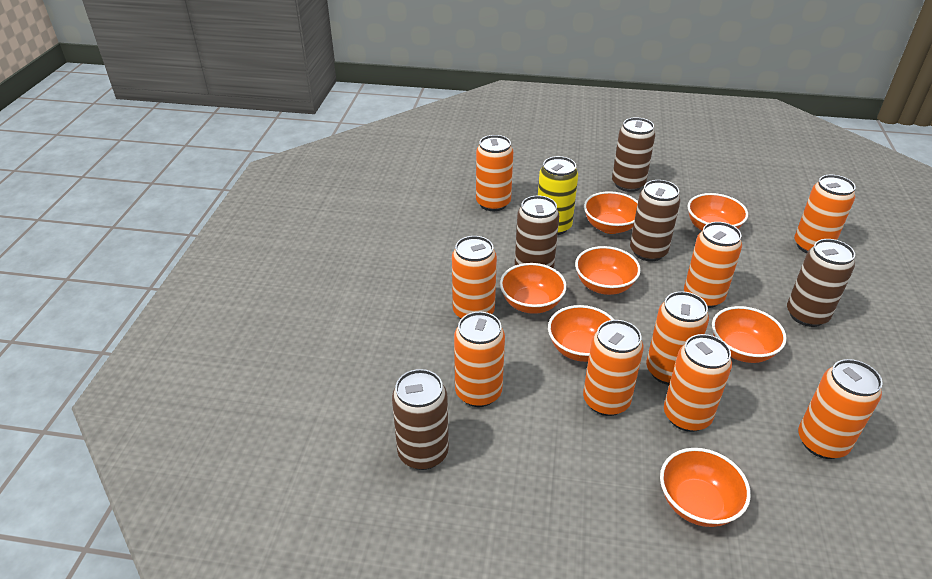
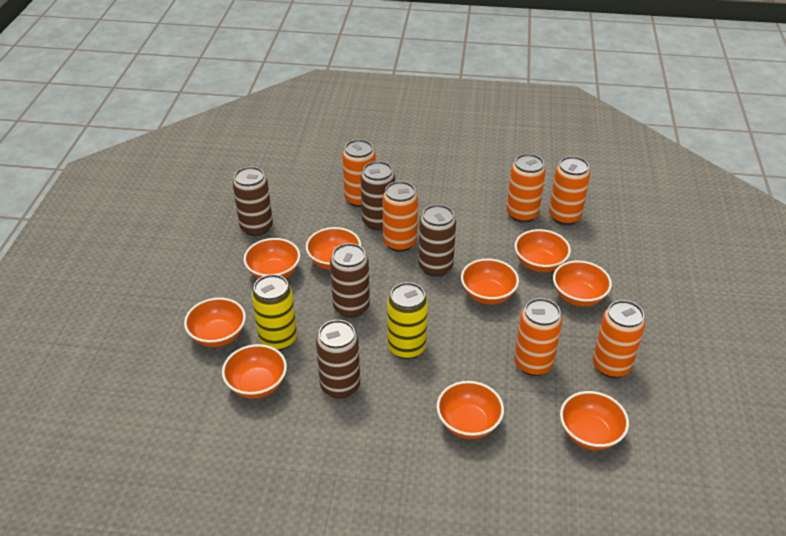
orange bowl: [500,263,567,314] [548,305,614,362] [575,246,641,295] [584,191,638,234] [660,448,751,527] [687,193,748,231] [712,306,787,363] = 7 -> [184,298,246,347] [222,344,287,399] [244,238,300,279] [306,227,361,270] [437,381,504,439] [461,259,519,304] [515,229,571,272] [553,260,612,306] [560,391,629,450] = 9
orange can: [452,236,497,319] [454,312,505,407] [476,135,513,211] [583,320,644,416] [646,291,709,385] [664,334,732,432] [684,222,742,308] [794,175,856,253] [798,359,883,459] = 9 -> [342,139,376,207] [383,181,418,252] [506,154,546,223] [514,298,562,376] [549,156,590,225] [593,300,645,378] = 6
yellow can: [538,156,578,235] = 1 -> [252,274,297,351] [387,282,428,359] = 2

